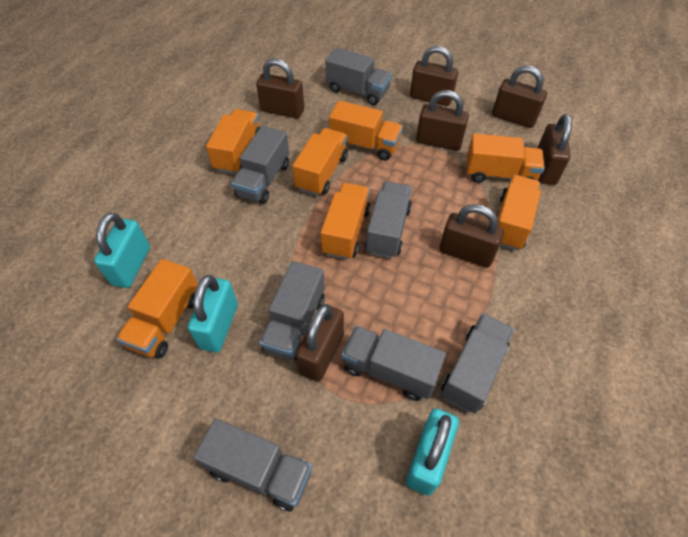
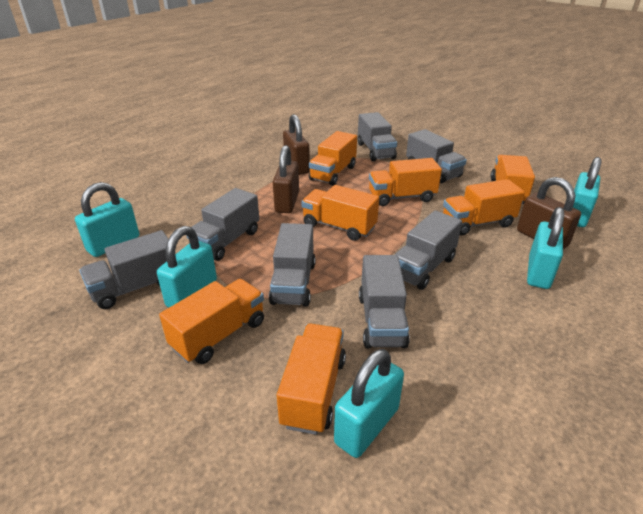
brown padlock: [256,59,304,118] [296,304,344,382] [410,46,458,106] [416,90,469,151] [440,204,504,268] [492,65,547,128] [537,114,572,185] = 7 -> [273,145,299,213] [283,114,310,175] [517,177,581,249] = 3
turquoise padlock: [94,213,150,288] [188,275,238,352] [406,408,459,496] = 3 -> [75,182,139,257] [157,226,217,307] [334,349,404,458] [527,207,564,289] [573,157,601,227] = 5

